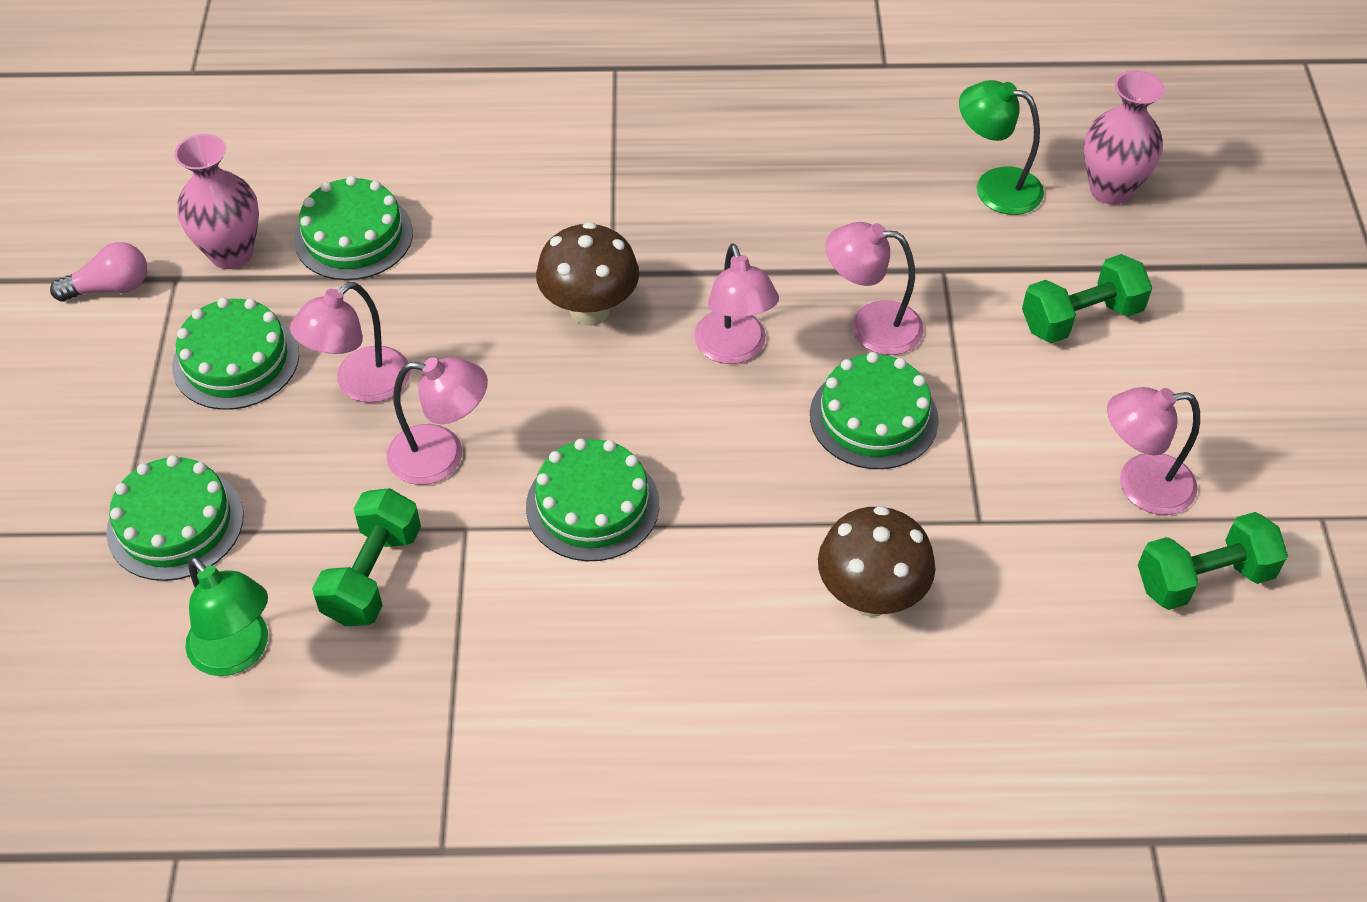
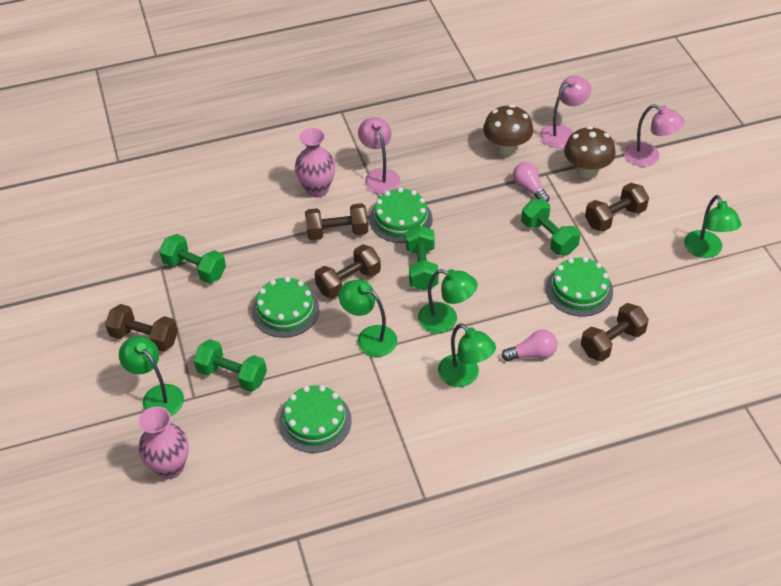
brown dumbbell: none = 0 -> [105,304,178,352] [305,203,368,240] [315,244,381,299] [581,303,649,362] [585,183,649,232] = 5
green cake: [106,455,244,581] [172,297,299,410] [294,176,413,280] [526,439,659,561] [810,352,939,469] = 5 -> [252,277,319,338] [279,385,352,453] [370,187,433,243] [546,257,613,317] = 4
green dumbbell: [312,488,421,626] [1022,254,1152,343] [1138,512,1288,610] = 3 -> [159,234,226,284] [193,339,267,392] [406,225,439,290] [521,199,580,255] = 4
green lamp: [185,556,268,676] [959,80,1044,215] = 2 -> [119,336,184,416] [338,280,397,357] [418,269,477,333] [438,323,496,387] [684,195,741,258] = 5
pink lamp: [290,282,410,403] [386,357,488,485] [694,244,779,364] [825,222,924,355] [1107,387,1200,515] = 5 -> [358,117,400,194] [540,76,591,148] [624,104,685,167] = 3
pink light bulb: [50,242,147,301] = 1 -> [501,330,557,361] [513,162,549,202] = 2

